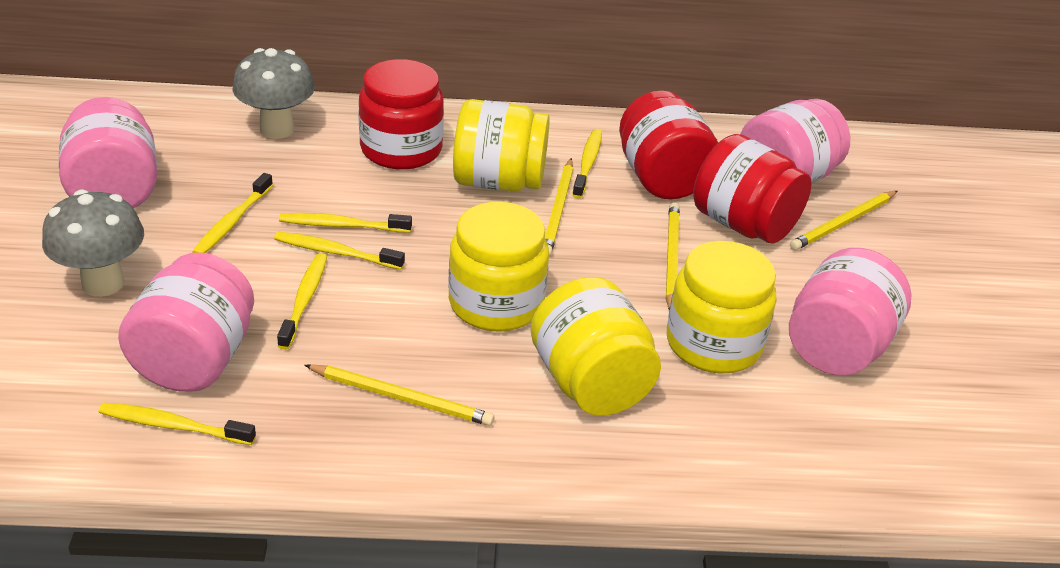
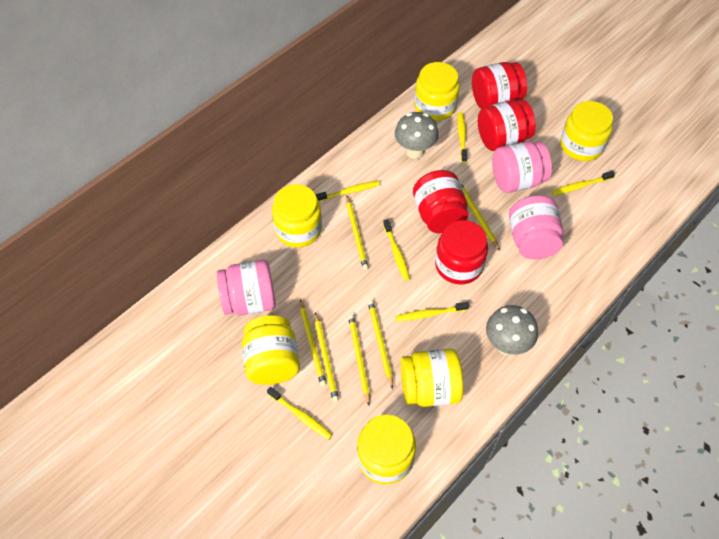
pink jar: [59,97,157,208] [118,252,254,392] [740,99,850,184] [789,248,911,375] = 4 -> [217,260,276,315] [492,141,552,193] [509,195,563,260] = 3
red jar: [359,59,444,170] [619,90,718,199] [693,134,812,244] = 3 -> [413,170,468,233] [435,220,488,284] [472,62,527,109] [478,100,536,151] = 4
yellow jar: [448,202,549,332] [453,99,550,192] [531,277,661,416] [667,241,777,373] = 4 -> [242,315,300,385] [272,184,322,247] [357,415,416,485] [401,348,463,407] [414,62,460,121] [561,101,613,161] = 6
yellow pencil: [304,364,494,426] [545,158,573,256] [666,202,680,309] [790,191,897,250] = 4 -> [300,300,327,387] [315,312,339,402] [346,196,369,270] [348,314,370,405] [368,300,393,389] [459,181,500,251] = 6

